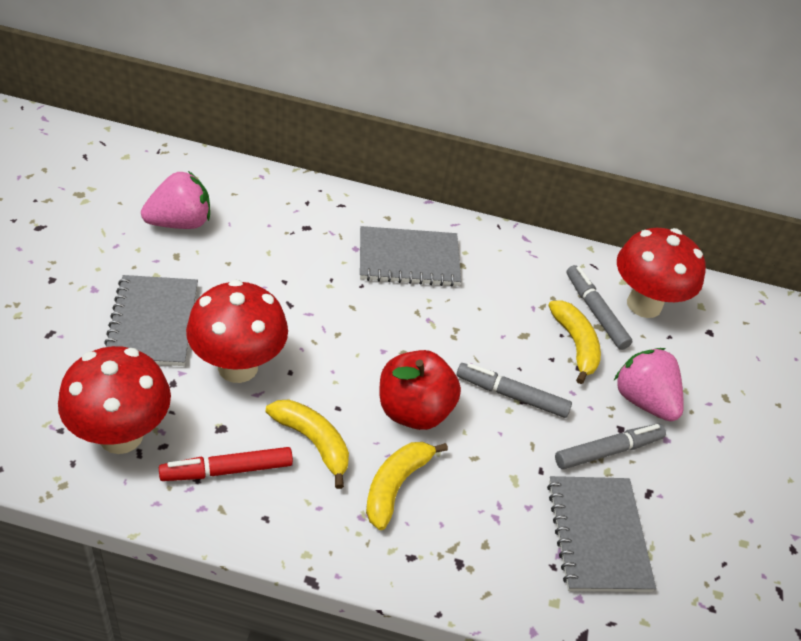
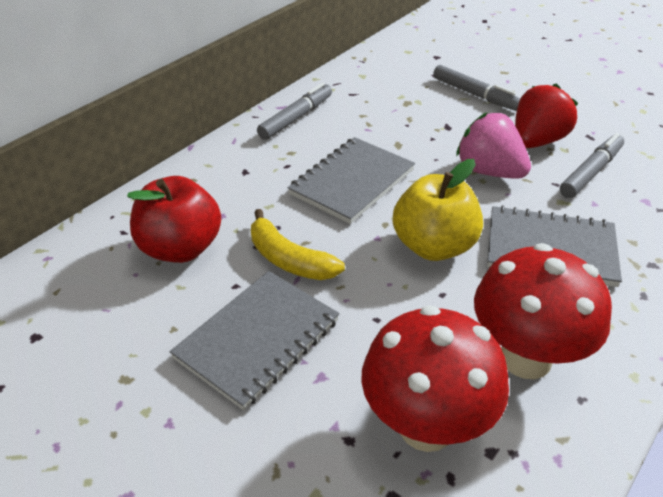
pink strawberry: [141,171,210,229] [614,348,684,421] = 2 -> [456,112,531,179] = 1
red marker: [159,447,293,481] = 1 -> none = 0
red mushroom: [58,346,171,454] [186,279,288,383] [617,228,706,318] = 3 -> [361,305,509,452] [474,243,612,379] = 2
red strawberry: none = 0 -> [515,84,578,148] = 1
yellow apple: none = 0 -> [393,159,483,261] = 1
yellow banana: [266,399,349,489] [366,442,448,530] [548,300,601,384] = 3 -> [251,209,345,280] = 1

